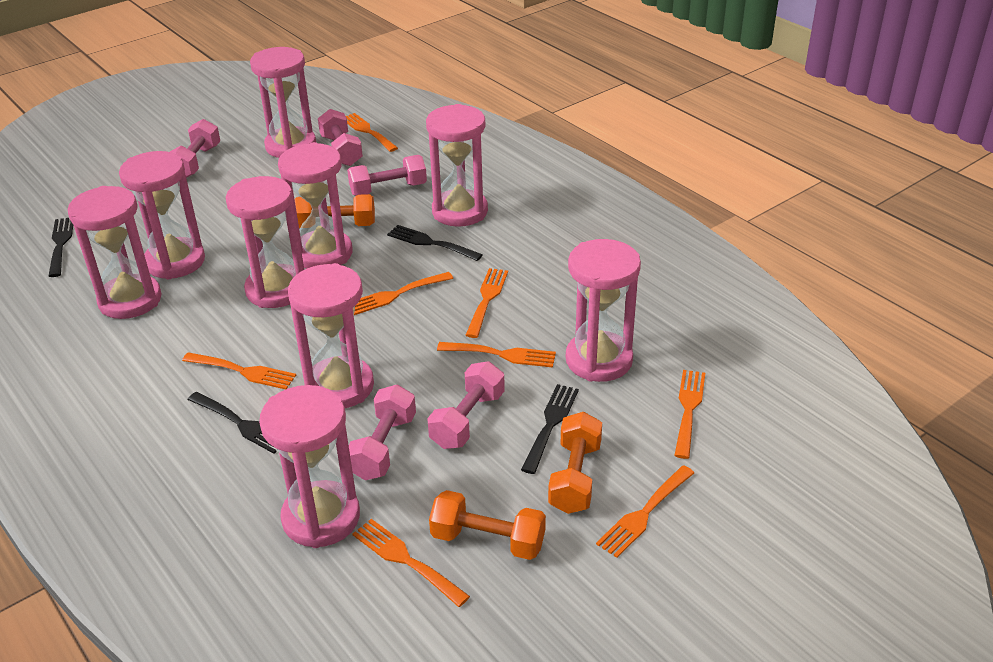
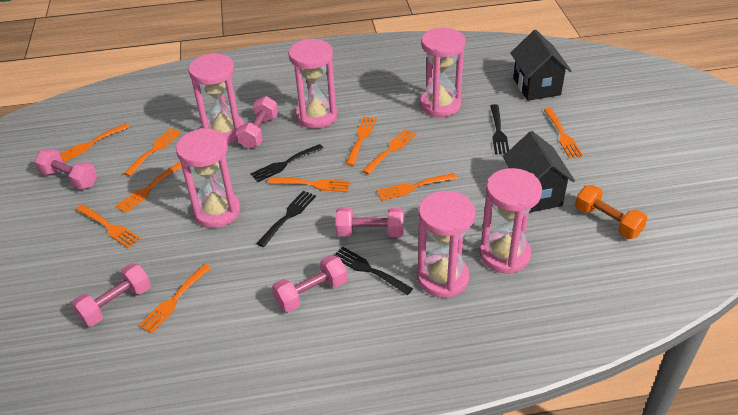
black house: none = 0 -> [503,131,575,213] [511,30,571,101] = 2
orange dumbbell: [294,194,375,228] [429,490,546,560] [548,412,602,514] = 3 -> [575,185,647,239] = 1
orange fork: [182,352,296,389] [346,113,398,152] [353,519,470,607] [354,272,453,315] [437,342,556,368] [466,268,508,338] [596,465,694,558] [674,370,705,459] = 8 -> [60,123,130,163] [76,204,141,248] [115,162,182,213] [124,128,181,176] [138,264,211,334] [268,177,350,192] [346,116,377,166] [362,129,416,175] [376,173,457,201] [544,108,583,158] = 10
pink hourglass: [68,186,162,319] [119,151,205,279] [226,176,304,308] [250,47,316,158] [259,385,360,548] [278,142,352,269] [288,263,374,408] [426,104,488,227] [566,239,641,382] = 9 -> [176,128,241,228] [188,53,245,144] [288,39,337,129] [417,191,475,298] [420,28,465,117] [479,168,542,274] = 6

